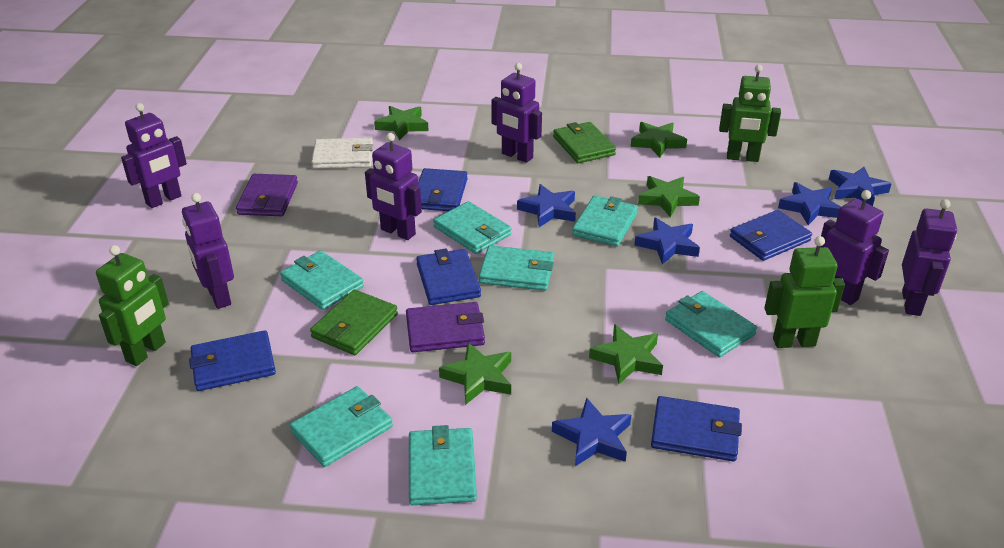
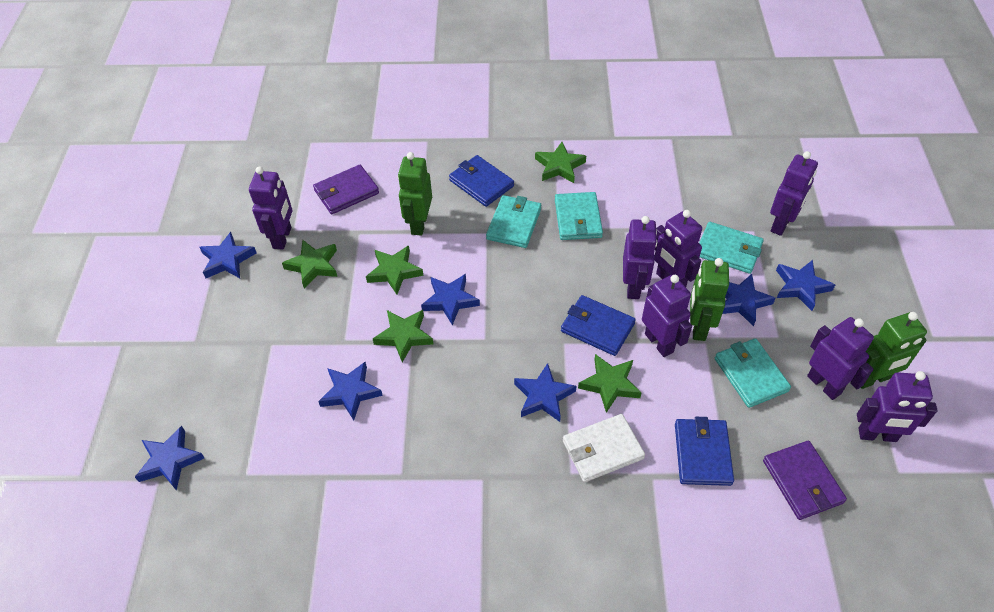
blue star: [517,184,576,227] [552,397,631,466] [634,218,700,265] [778,182,841,225] [829,167,892,206] = 5 -> [135,426,204,491] [200,232,256,278] [318,362,383,420] [421,274,480,326] [514,363,577,422] [722,274,775,326] [776,260,835,311] = 7
blue wallet: [189,330,276,391] [416,249,481,305] [418,168,468,211] [651,396,742,462] [730,210,812,261] = 5 -> [449,155,514,207] [561,295,636,356] [675,417,734,486] = 3
green wallet: [310,289,398,355] [553,122,616,163] = 2 -> none = 0
purple robot: [121,103,187,208] [182,193,234,309] [365,133,422,240] [491,63,542,163] [820,190,889,305] [902,199,957,316] = 6 -> [249,167,292,250] [623,216,657,299] [642,275,692,357] [654,210,702,287] [770,151,818,236] [807,317,874,400] [857,371,938,442] = 7
turquoise wallet: [280,251,364,310] [290,386,393,467] [409,425,477,505] [433,201,511,254] [479,245,554,291] [572,195,638,247] [665,291,757,357] = 7 -> [486,195,541,248] [555,192,603,240] [699,222,764,274] [715,338,791,408] = 4

